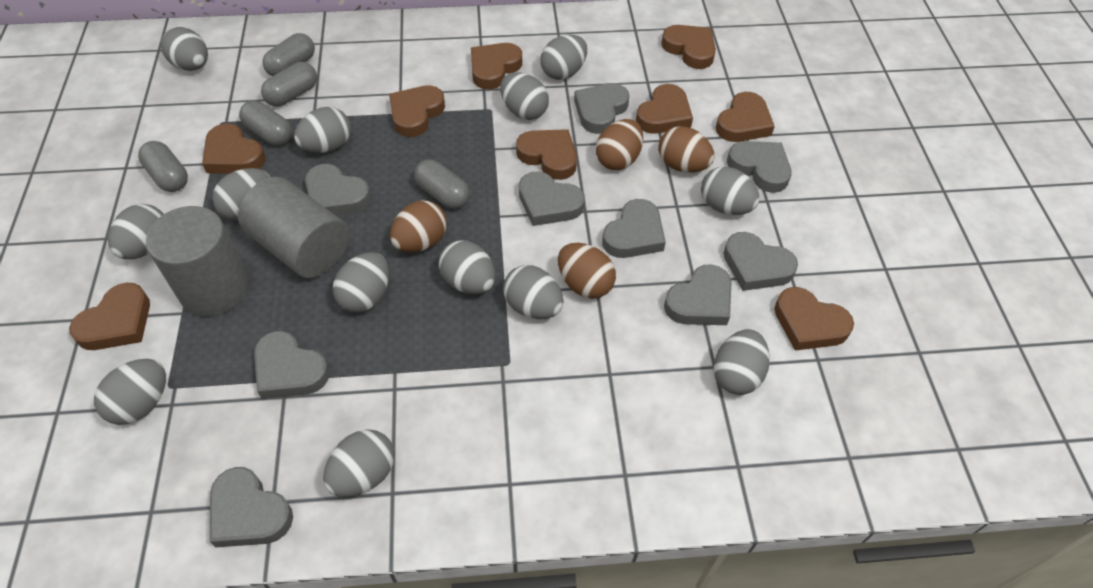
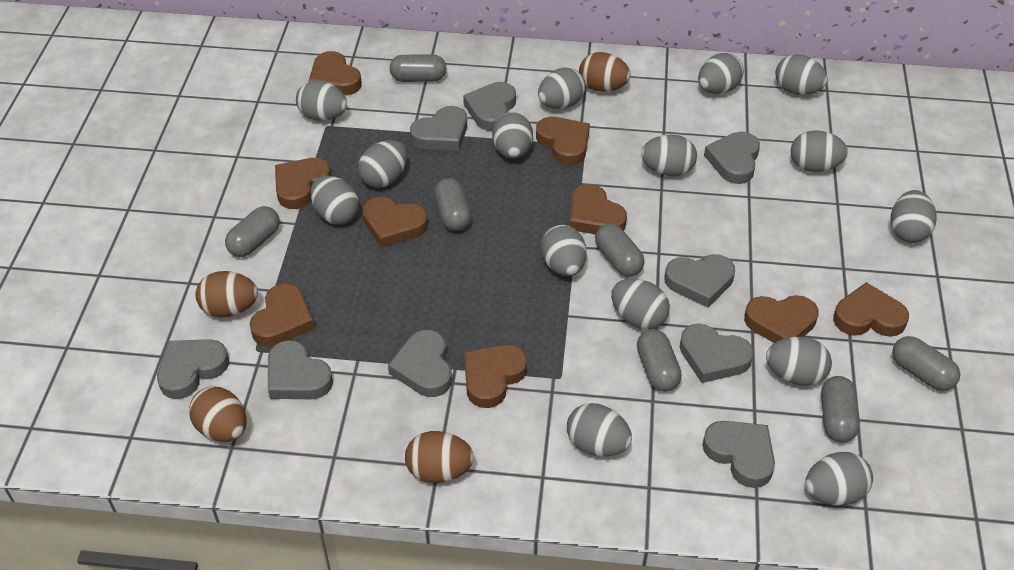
grey capsule: [138,141,188,192] [239,100,292,146] [261,62,317,107] [263,33,315,76] [414,159,470,209] = 5 -> [225,206,280,257] [389,54,447,82] [434,178,471,231] [595,223,645,277] [637,329,682,392] [821,376,860,442] [892,336,960,391] = 7
grey cylinder: [146,206,249,317] [238,177,349,278] = 2 -> none = 0
grey egg: [94,359,166,425] [108,204,164,259] [161,27,208,71] [212,168,270,220] [294,107,351,153] [323,429,395,497] [333,252,389,313] [439,240,495,294] [500,72,549,120] [503,265,564,319] [540,34,587,80] [701,166,759,215] [713,329,770,395] = 13 -> [296,80,347,121] [310,175,359,225] [358,140,407,188] [492,112,533,159] [538,67,585,109] [541,225,587,276] [567,403,632,456] [611,279,670,330] [641,134,697,176] [698,53,744,94] [766,337,832,386] [775,54,828,95] [791,130,848,172] [805,452,873,506] [890,190,937,243] = 15

